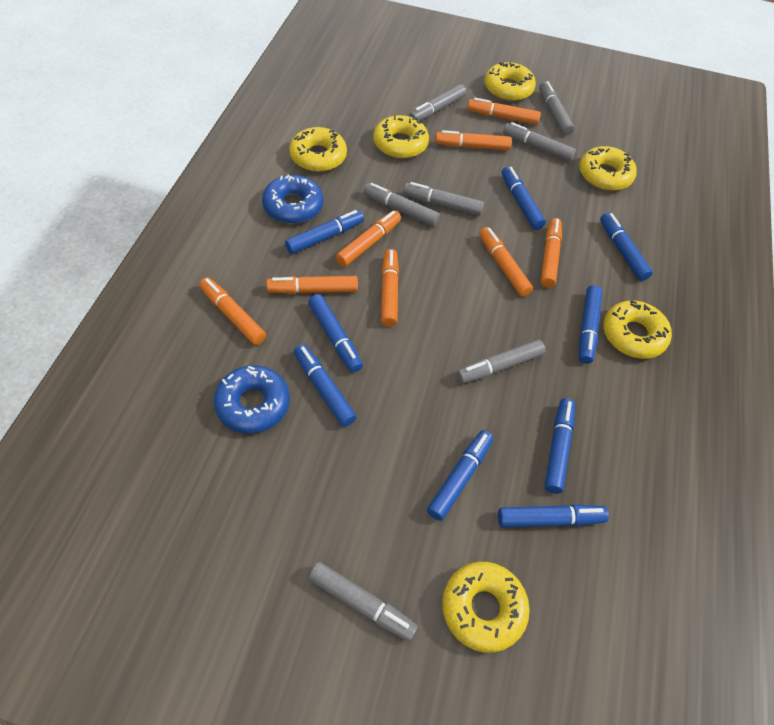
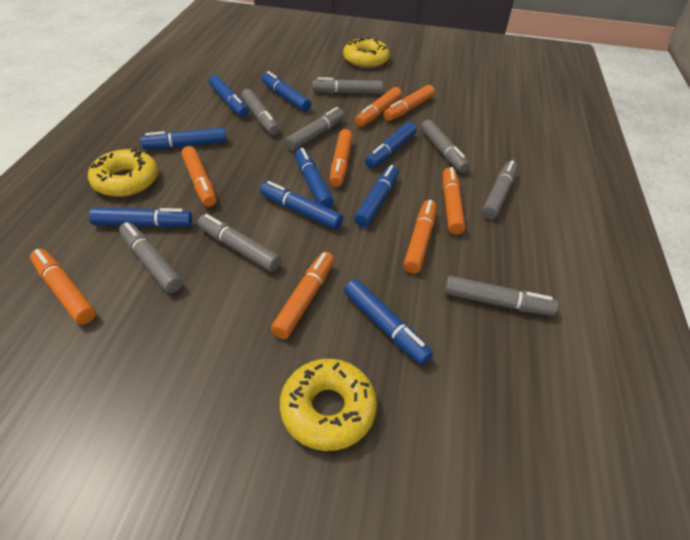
blue donut: [214,365,290,433] [262,175,323,224] = 2 -> none = 0
grey marker: [308,562,418,642] [363,183,440,227] [403,182,484,216] [409,84,467,121] [456,339,545,384] [503,122,576,162] [539,81,575,136] = 7 -> [119,222,183,293] [198,214,281,272] [241,89,279,135] [285,107,344,151] [313,77,383,94] [421,120,470,173] [444,276,558,316] [482,160,518,219] = 8
yellow donut: [289,127,347,172] [373,115,429,159] [442,562,530,653] [484,62,536,101] [579,146,637,191] [603,300,672,359] = 6 -> [88,149,158,197] [280,359,377,451] [343,38,390,68] = 3

